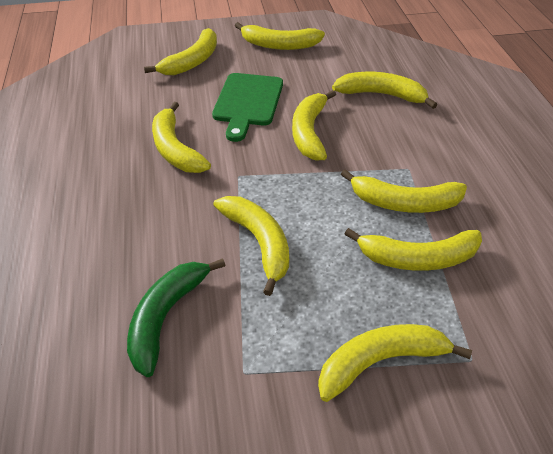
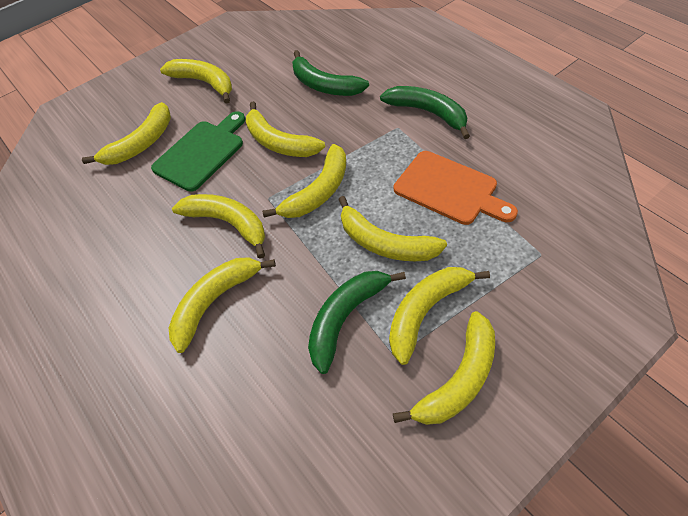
green banana: [127,258,226,377] = 1 -> [292,50,369,96] [308,271,406,374] [380,86,470,139] = 3
orange cutting board: none = 0 -> [394,151,518,225] = 1

